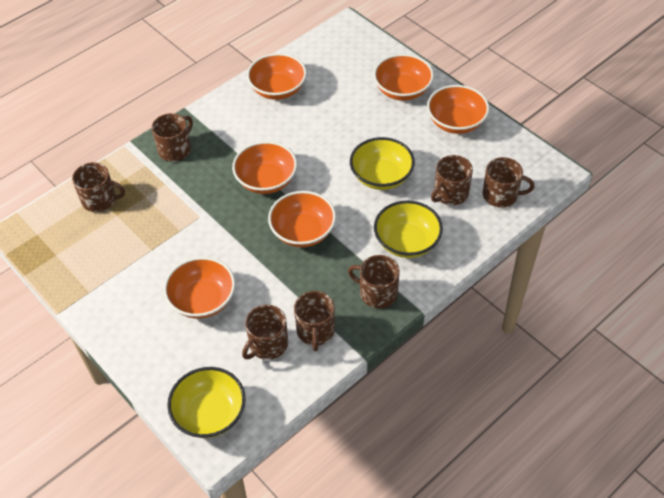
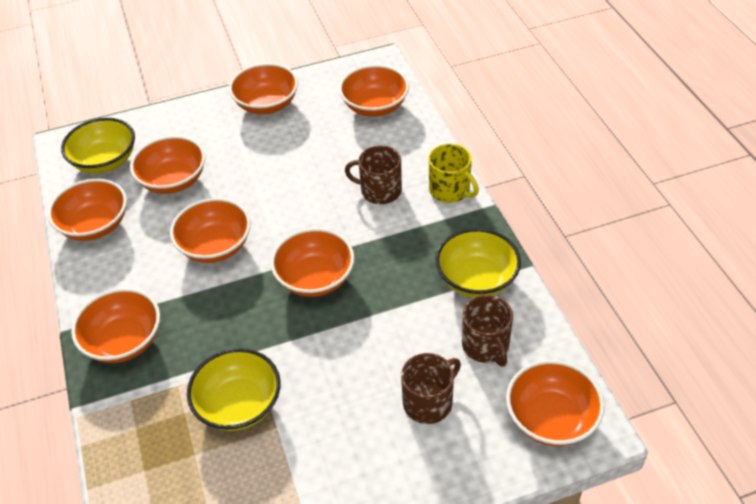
brown mug: [72,162,125,212] [152,113,193,162] [242,305,288,360] [294,291,335,351] [348,255,400,309] [431,155,473,205] [483,157,535,208] = 7 -> [345,145,402,204] [401,353,461,424] [462,295,513,366] = 3
orange bowl: [164,257,235,319] [232,141,297,194] [247,53,307,100] [268,191,336,247] [373,54,434,101] [427,85,489,134] = 6 -> [48,179,127,241] [71,288,160,363] [130,136,205,194] [170,198,251,263] [229,63,298,114] [271,228,355,297] [339,65,409,117] [506,360,605,446] = 8
yellow mug: none = 0 -> [429,144,479,203] = 1

